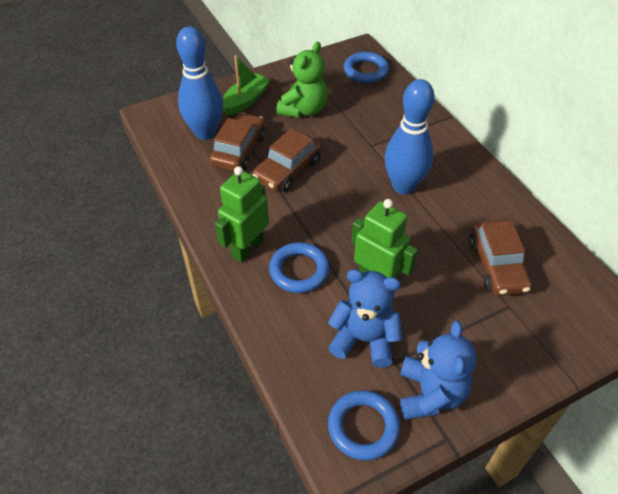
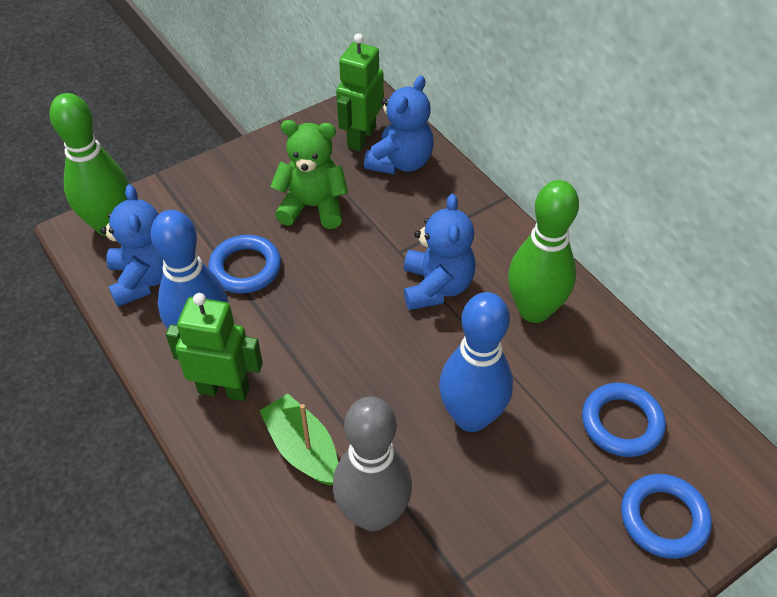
blue teddy bear: [328,269,402,368] [400,321,476,420] = 2 -> [100,184,163,307] [364,76,434,174] [404,194,475,310] = 3
brown car: [209,112,266,172] [253,128,322,192] [469,220,532,296] = 3 -> none = 0
green bowling pin: none = 0 -> [50,93,129,236] [508,180,579,323] = 2
grey bowling pin: none = 0 -> [333,397,412,531] = 1

